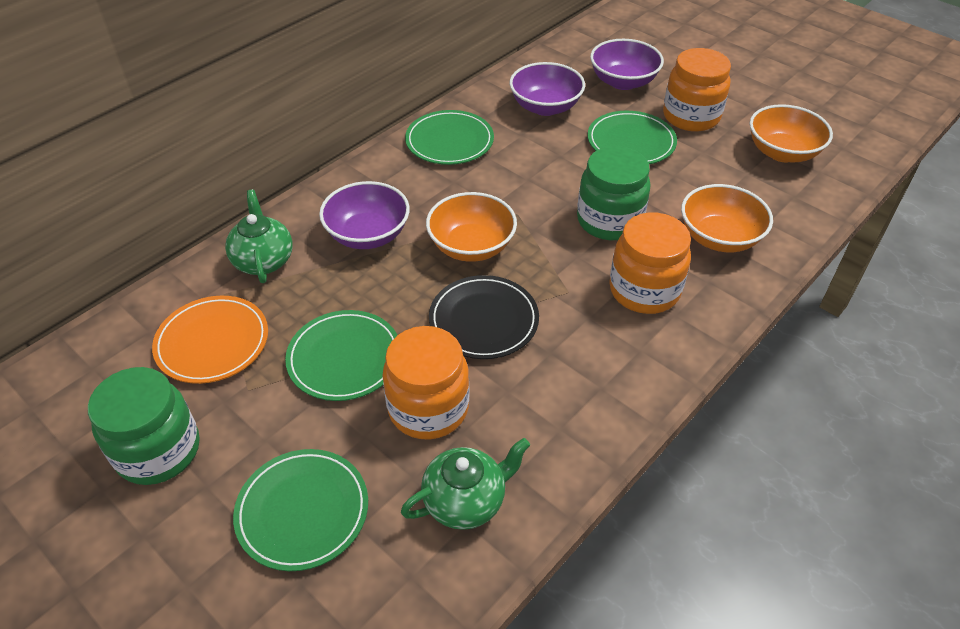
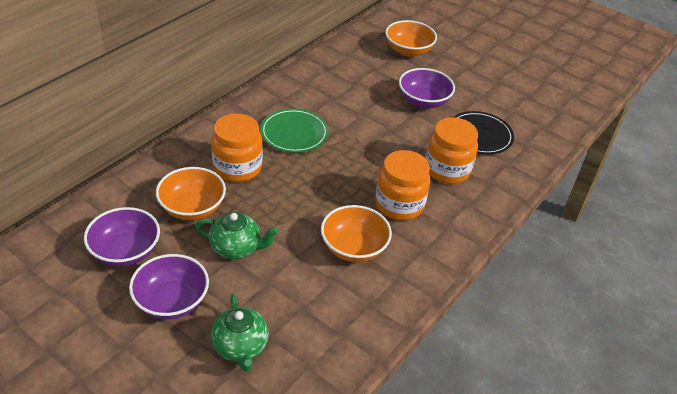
green jar: [88,367,199,485] [577,146,651,240] = 2 -> none = 0
green plate: [233,449,368,571] [285,310,397,401] [405,110,494,165] [587,111,677,164] = 4 -> [260,108,329,153] = 1
orange plate: [152,296,268,384] = 1 -> none = 0

